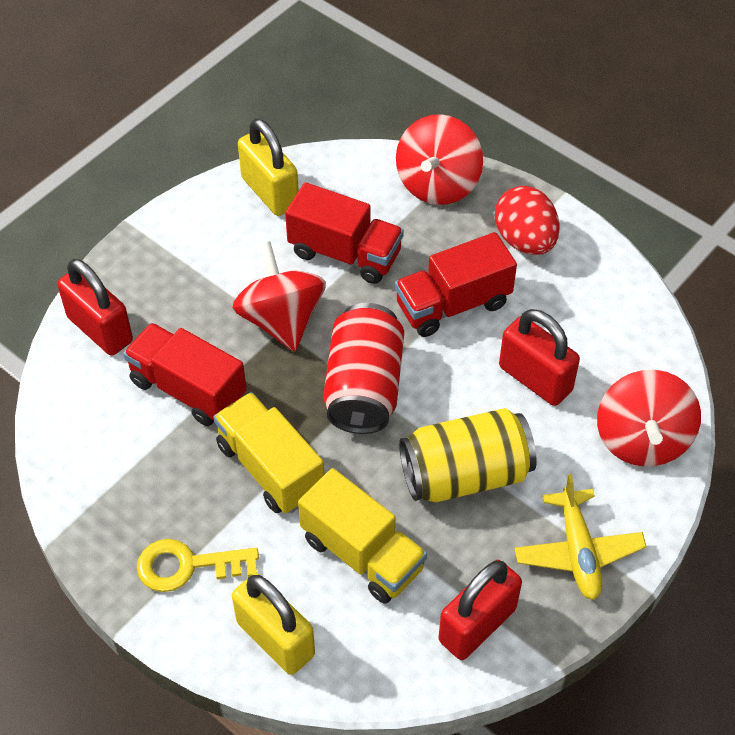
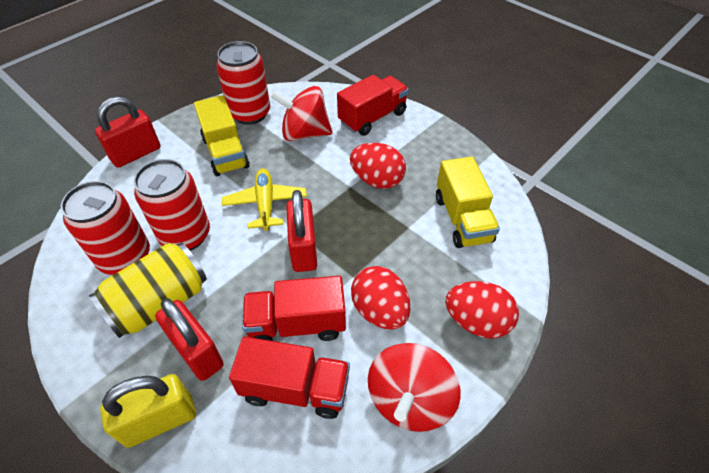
red can: [323,303,404,434] = 1 -> [61,181,150,275] [134,159,210,251] [216,41,270,125] = 3
red egg: [495,186,560,255] = 1 -> [350,143,406,189] [351,266,410,329] [445,281,519,339] = 3
red spinning top: [232,241,326,352] [396,114,483,205] [597,370,701,467] = 3 -> [270,86,332,141] [368,343,461,432] = 2
yellow key: [137,539,259,592] = 1 -> none = 0
yellow padlock: [232,573,315,675] [238,119,299,216] = 2 -> [100,374,196,448] = 1

